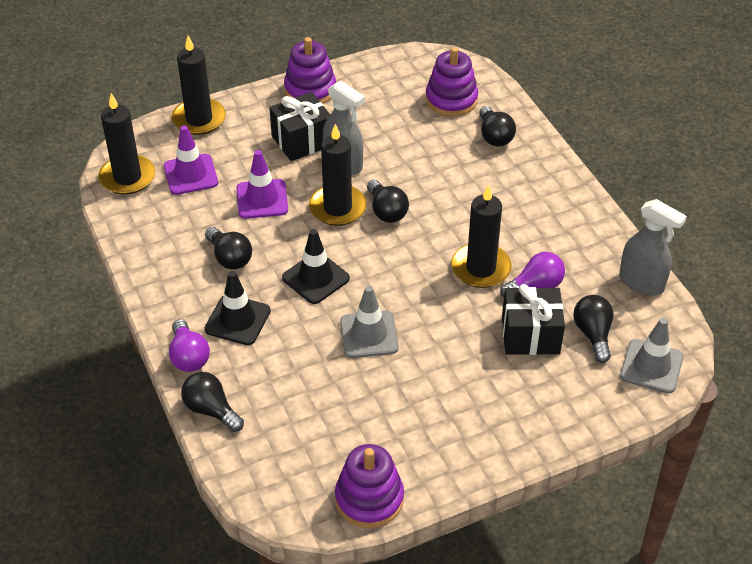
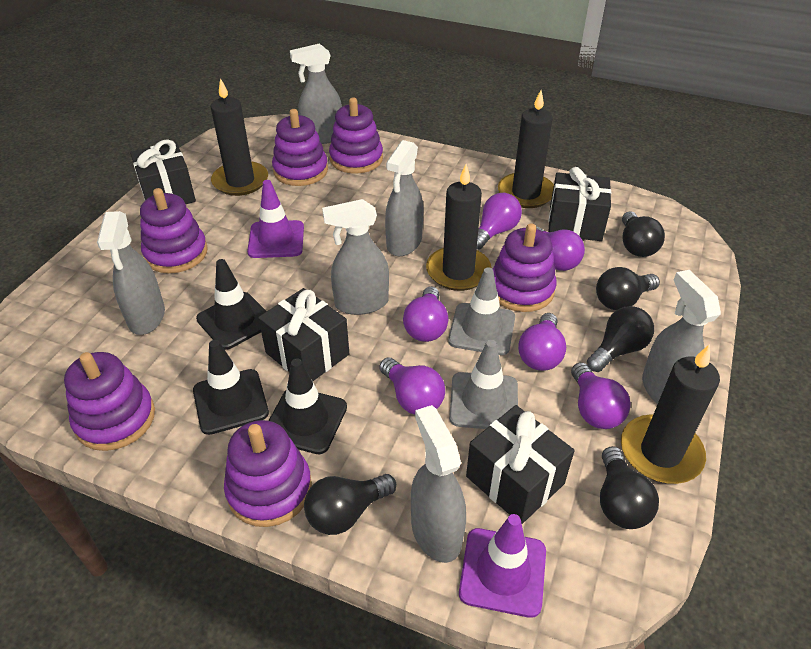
black gift: [269,92,330,161] [502,284,565,355] = 2 -> [130,139,196,204] [258,288,349,381] [466,405,575,524] [548,167,611,241] = 4
black traffic cone: [205,271,271,345] [282,229,350,304] = 2 -> [193,340,269,435] [196,259,267,350] [269,359,347,454] = 3
grey spray bottle: [323,81,365,175] [619,199,687,296] = 2 -> [97,211,165,335] [290,43,342,144] [322,199,389,315] [385,140,423,256] [411,405,466,563] [642,270,721,404] = 6
purple light bulb: [169,319,210,372] [500,252,565,297] = 2 -> [379,357,445,415] [403,286,448,342] [477,193,522,250] [518,313,566,371] [536,227,585,271] [571,362,631,429] = 6
purple stacking toy: [284,37,336,104] [335,444,404,528] [425,47,478,117] = 3 -> [64,352,155,451] [140,188,208,273] [224,420,312,527] [272,109,328,186] [329,97,383,174] [493,224,557,312] = 6

